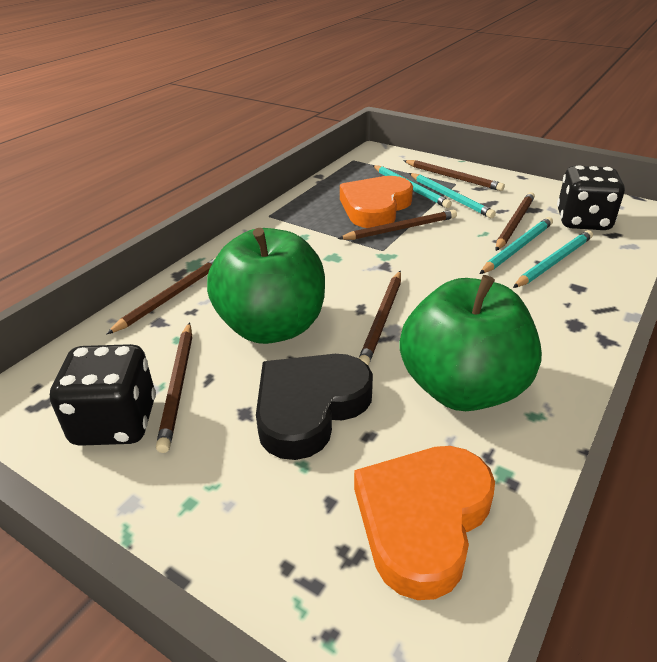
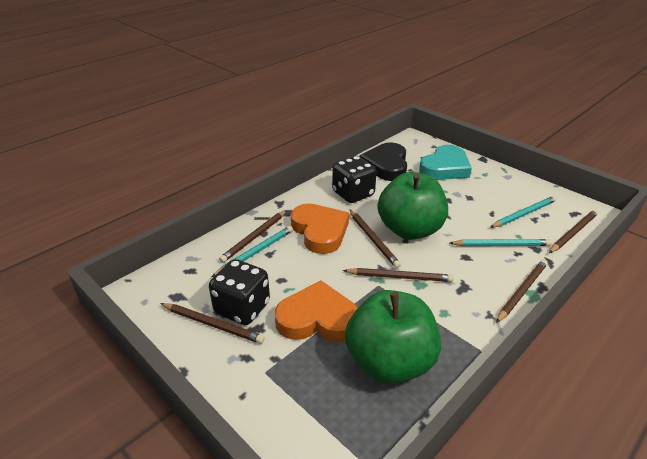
turquoise heart: none = 0 -> [419,145,472,180] = 1
turquoise pencil: [373,165,452,208] [409,173,496,218] [480,217,553,274] [513,230,593,288] = 4 -> [211,226,293,277] [450,239,551,246] [490,196,557,228] = 3

